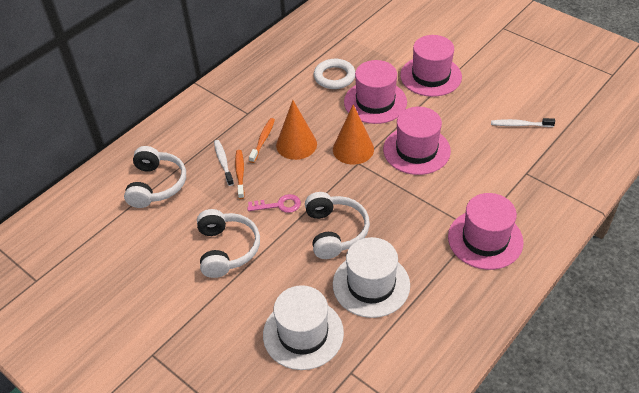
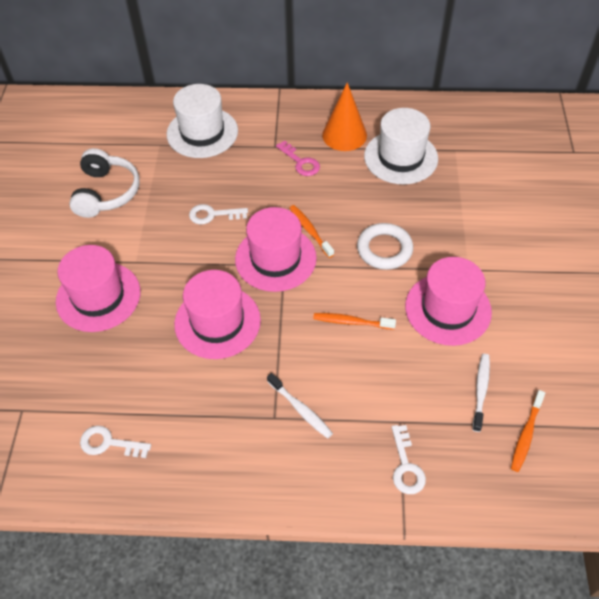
orange cone: [276,100,317,160] [333,104,374,165] = 2 -> [322,82,367,151] = 1
orange toothbrush: [235,150,245,199] [249,118,275,163] = 2 -> [289,205,334,258] [313,313,396,330] [511,390,545,472] = 3
white headphones: [124,146,186,208] [197,209,260,278] [305,192,370,259] = 3 -> [69,148,140,218] = 1
white key: none = 0 -> [80,425,151,458] [189,204,248,225] [391,425,426,494] = 3

